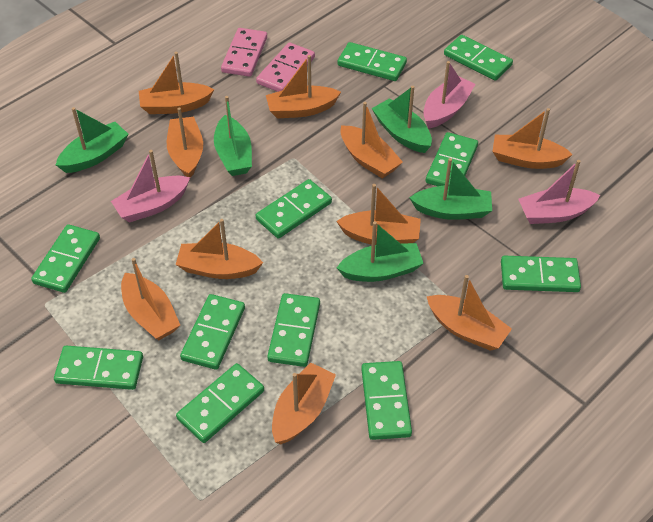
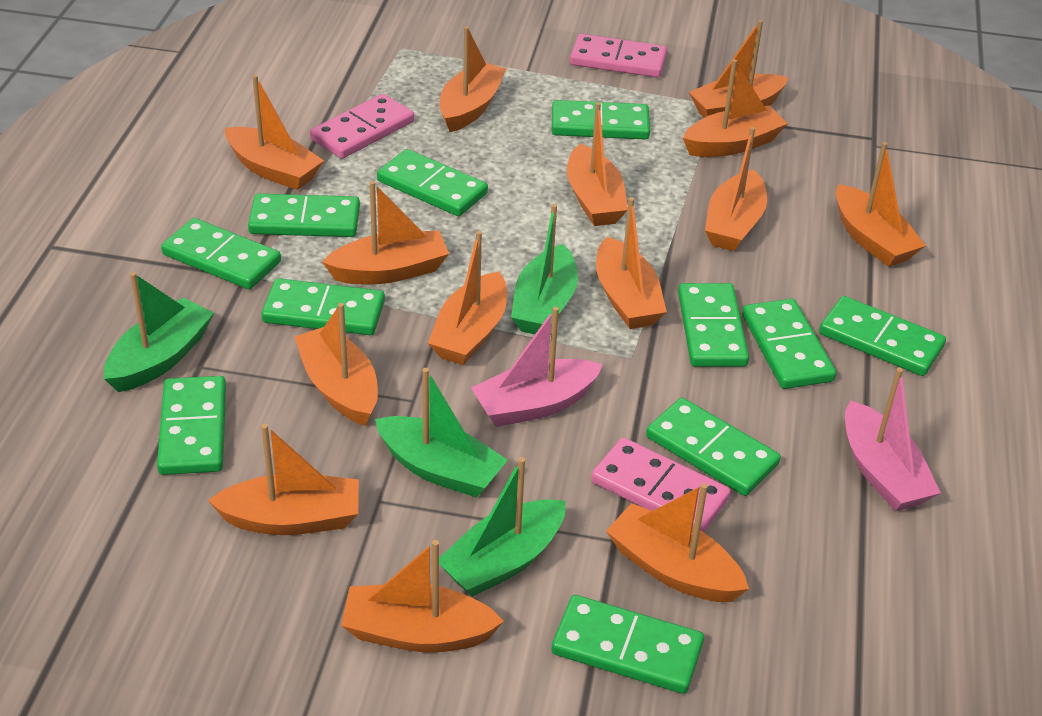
green boat: [56,107,128,173] [214,96,252,176] [337,221,424,282] [372,86,432,153] [410,158,492,220] = 5 -> [104,272,214,392] [375,368,508,498] [439,457,566,597] [511,204,578,334] = 4
orange boat: [121,258,180,340] [139,52,214,114] [167,107,203,178] [176,219,263,279] [266,55,341,119] [272,363,336,444] [336,184,421,245] [340,102,403,179] [426,275,512,351] [492,108,573,169] = 10 -> [208,424,359,535] [225,75,324,190] [294,303,378,426] [322,181,449,285] [341,540,504,653] [428,231,507,365] [439,26,506,132] [567,102,628,226] [596,197,667,329] [606,483,749,602] [683,59,788,157] [689,20,789,118] [705,127,767,251] [836,142,926,267] = 14
pink boat: [111,150,190,222] [423,61,476,129] [518,160,600,224] = 3 -> [471,306,603,427] [845,368,941,511] = 2
pink domino: [221,28,267,77] [256,42,315,92] = 2 -> [310,94,414,159] [570,34,667,78] [591,437,731,532] = 3

